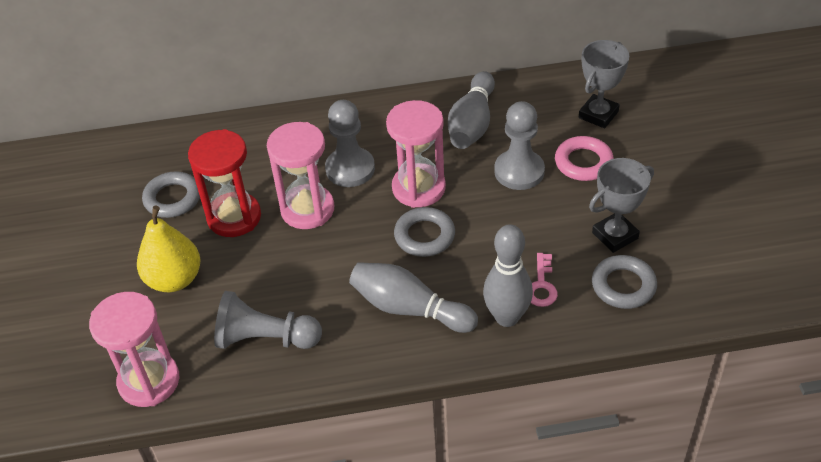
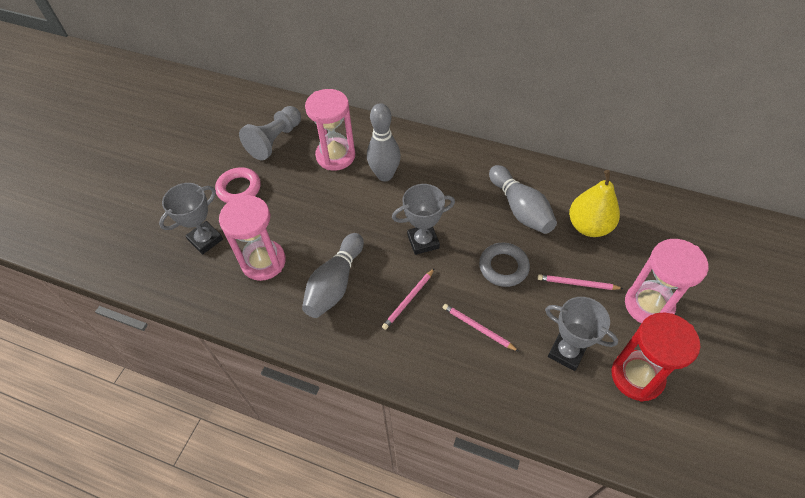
grey pawn: [214,291,322,349] [325,100,375,187] [494,101,545,190] = 3 -> [239,106,301,160] = 1
grey ring: [142,171,200,218] [394,207,455,257] [592,255,657,309] = 3 -> [479,243,530,287] = 1
grey trophy: [579,40,629,128] [589,158,654,253] = 2 -> [159,183,223,254] [392,184,455,255] [545,297,619,371] = 3
pink key: [531,253,558,307] = 1 -> none = 0
pink pencil: none = 0 -> [382,268,435,330] [443,304,519,352] [538,274,624,290] = 3

